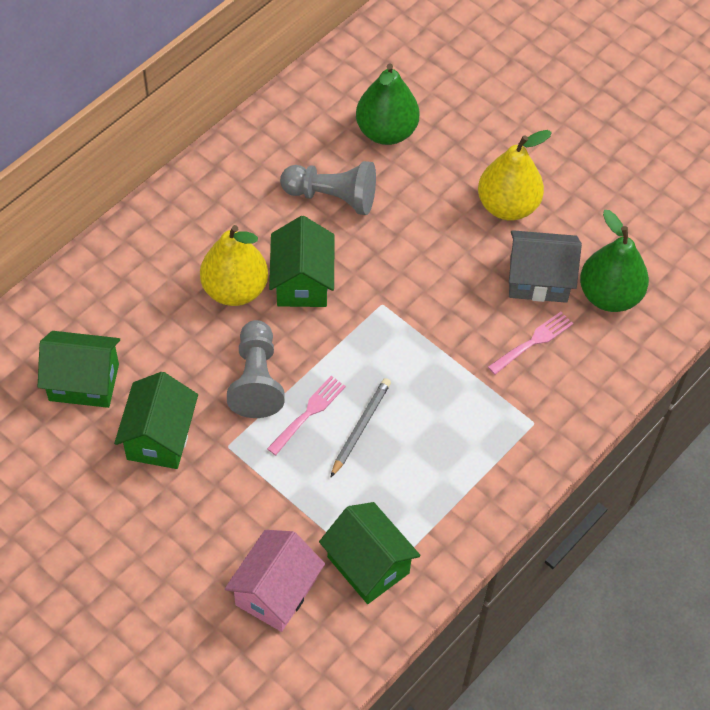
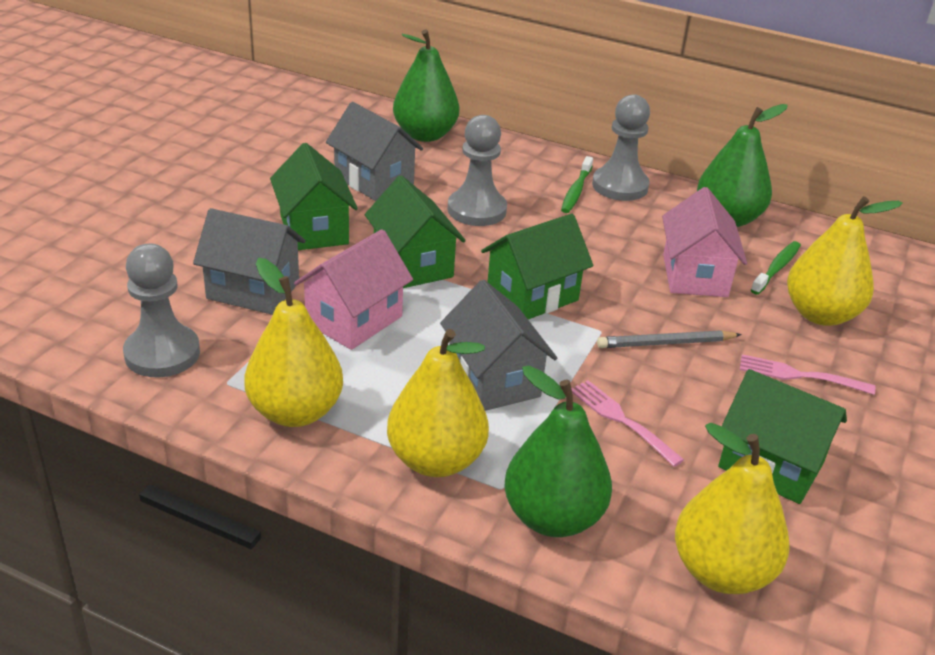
green pear: [356,63,420,145] [580,210,649,312] = 2 -> [393,29,459,142] [504,366,612,537] [697,104,788,227] = 3
green toothbrush: none = 0 -> [561,156,593,213] [751,241,801,295] = 2
grey house: [509,230,582,303] = 1 -> [193,208,306,315] [326,102,423,201] [440,280,557,411] = 3
grey pawn: [227,320,285,418] [280,161,376,215] = 2 -> [123,244,200,377] [448,115,507,226] [592,94,650,201] = 3
pink house: [225,530,325,632] = 1 -> [294,229,413,350] [662,187,747,297] = 2
yellow pear: [200,225,268,306] [478,130,552,220] = 2 -> [244,258,343,427] [387,329,489,477] [675,423,790,594] [787,196,903,326] = 4

